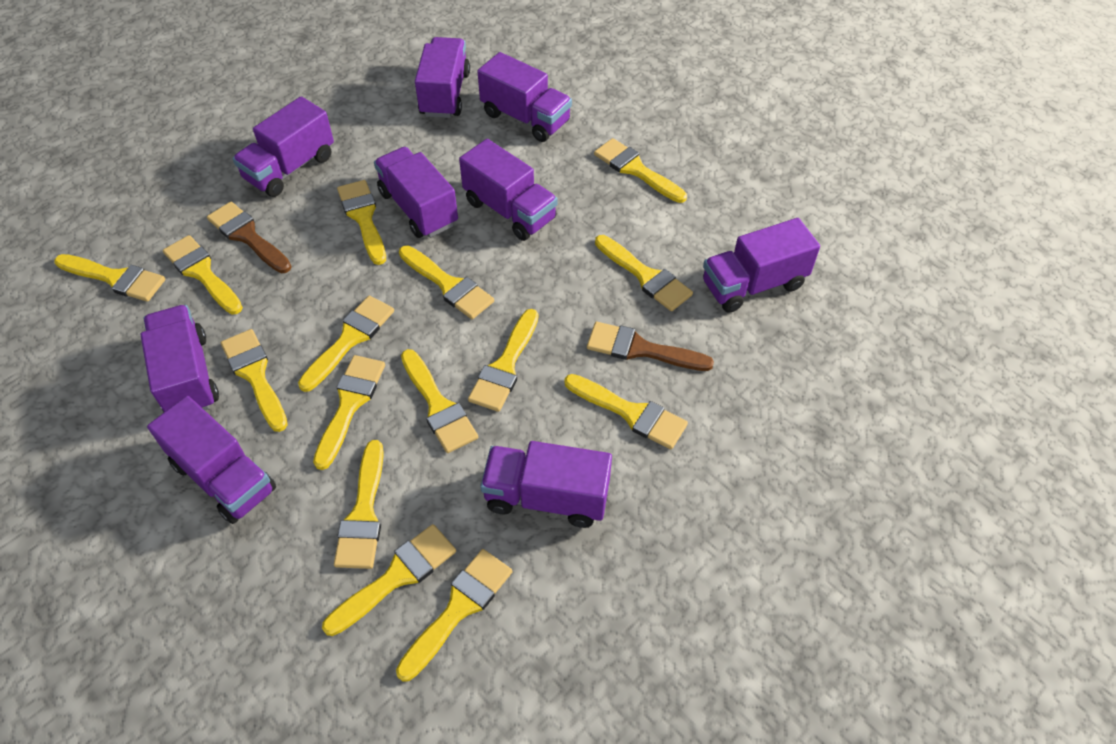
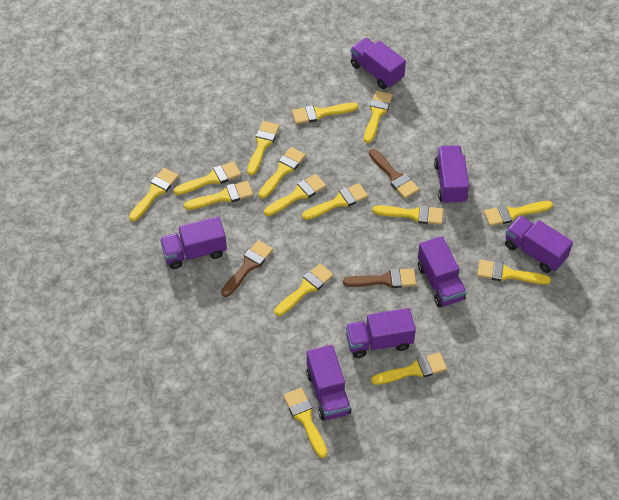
brown brush: [207,202,292,273] [587,322,714,371] = 2 -> [221,240,273,297] [343,268,416,288] [369,149,419,199] = 3
purple truck: [140,305,219,412] [147,396,276,524] [233,96,334,197] [374,147,458,238] [415,37,470,118] [459,139,558,241] [477,52,572,142] [480,441,612,528] [703,218,820,313] = 9 -> [160,216,227,269] [306,345,351,420] [346,308,416,358] [350,38,406,89] [418,236,467,307] [434,145,469,204] [505,216,573,273] = 7

